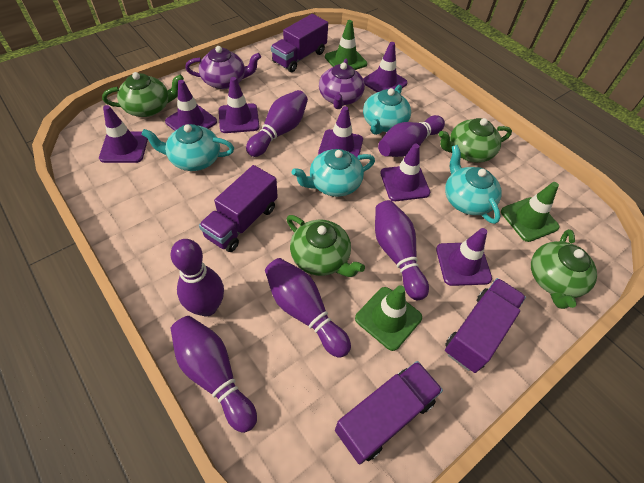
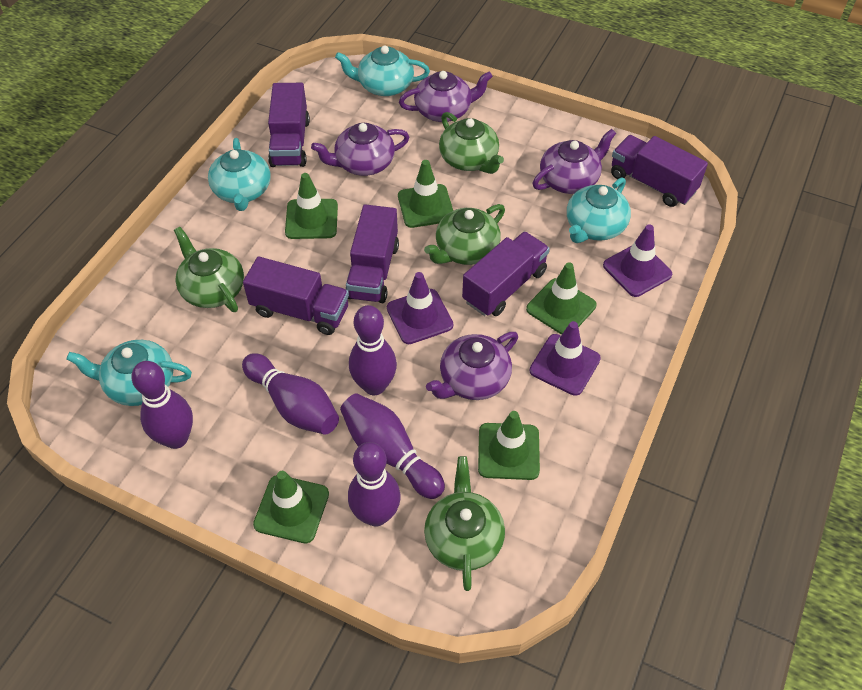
green traffic cone: [325,20,367,70] [355,285,422,351] [501,182,559,242] = 3 -> [253,471,329,543] [285,173,338,239] [398,160,453,228] [478,411,540,480] [526,262,596,335] = 5
purple bowling pin: [171,239,224,316] [171,316,257,433] [246,90,308,157] [265,258,351,358] [375,200,429,300] [378,115,445,157] = 6 -> [131,361,193,449] [242,353,339,435] [340,393,445,499] [348,442,401,527] [349,305,397,395] = 5
purple teapot: [185,46,261,89] [319,59,365,109] = 2 -> [311,123,409,176] [399,71,493,122] [426,332,518,400] [533,129,616,194] = 4
purple traffic cone: [99,105,148,163] [165,80,217,131] [219,77,260,133] [318,106,363,157] [363,42,408,92] [380,144,430,201] [436,228,492,286] = 7 -> [387,272,453,344] [530,321,601,396] [603,224,672,297] = 3
purple truck: [199,165,278,252] [271,14,328,72] [335,361,443,465] [445,278,526,373] = 4 -> [243,256,349,335] [268,83,310,167] [345,204,399,303] [462,231,550,316] [611,135,708,207] = 5

